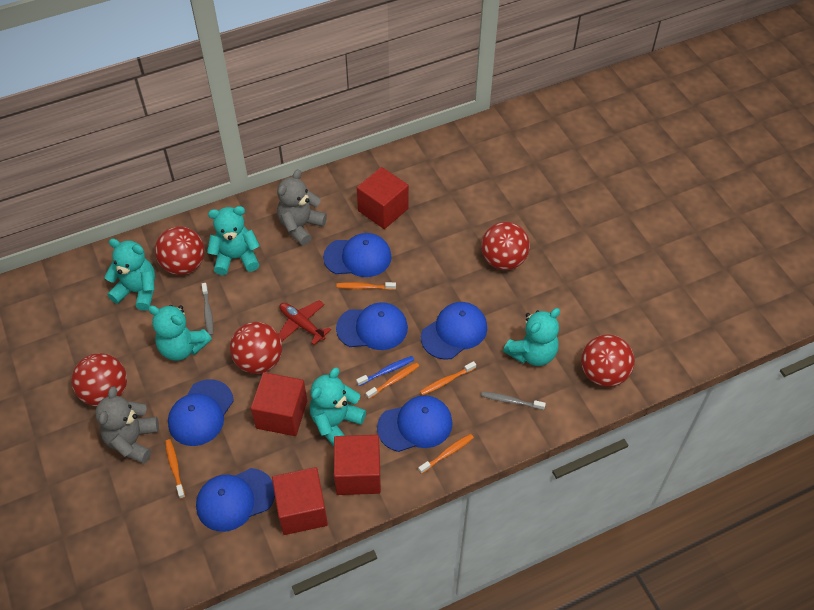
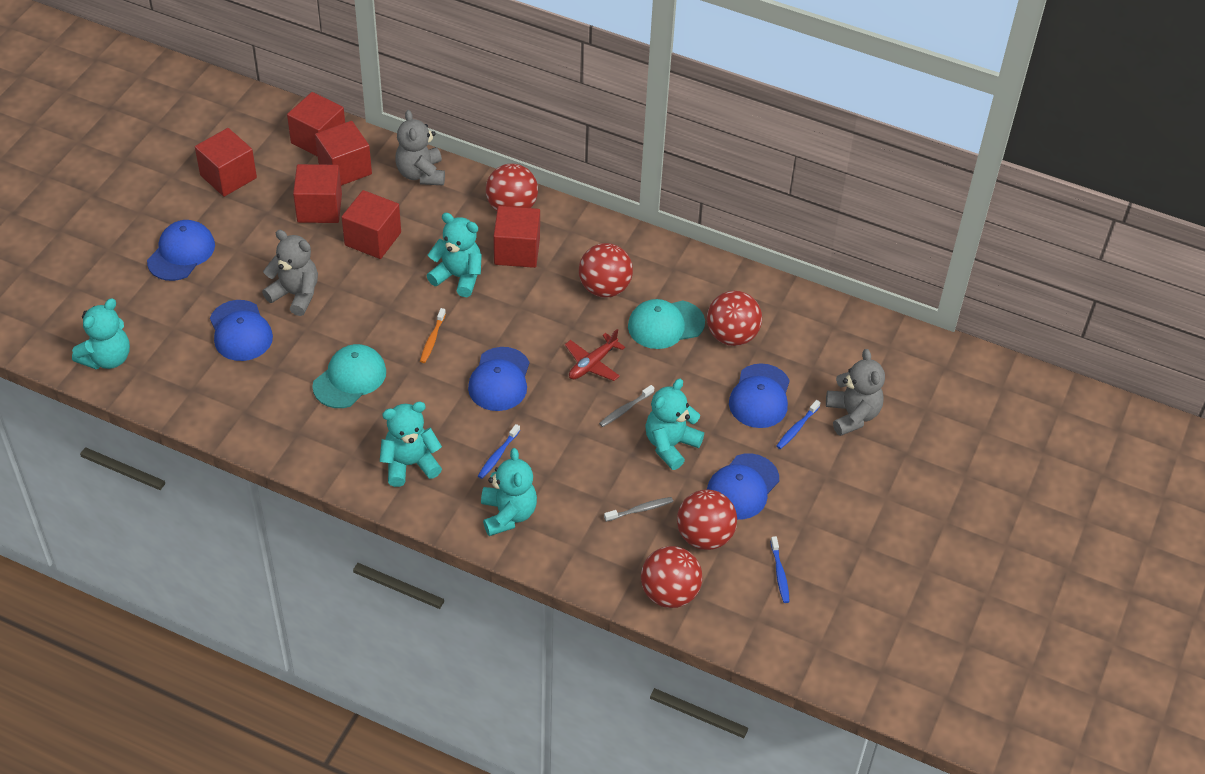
blue cap: [168,379,234,446] [196,468,275,532] [323,233,392,277] [336,302,408,350] [377,395,453,452] [421,302,487,360] = 6 -> [147,220,215,281] [210,300,273,361] [468,347,530,411] [707,453,779,519] [729,363,790,428] = 5
blue toothbrush: [356,356,414,386] = 1 -> [478,424,520,479] [770,536,790,603] [776,400,821,449] = 3
grey teddy bear: [95,386,159,464] [277,169,327,246] = 2 -> [262,230,318,316] [395,110,445,185] [826,349,885,436] = 3
orange toothbrush: [165,439,185,499] [336,282,396,290] [366,362,419,399] [418,434,474,474] [420,361,476,395] = 5 -> [420,308,446,363] = 1
red cube: [251,372,307,436] [272,467,328,535] [334,435,381,495] [357,167,409,229] = 4 -> [195,128,257,197] [287,92,345,157] [293,164,342,223] [315,121,372,186] [341,190,401,259] [493,206,540,268] = 6
turquoise cap: none = 0 -> [312,344,386,408] [628,299,705,349] = 2

